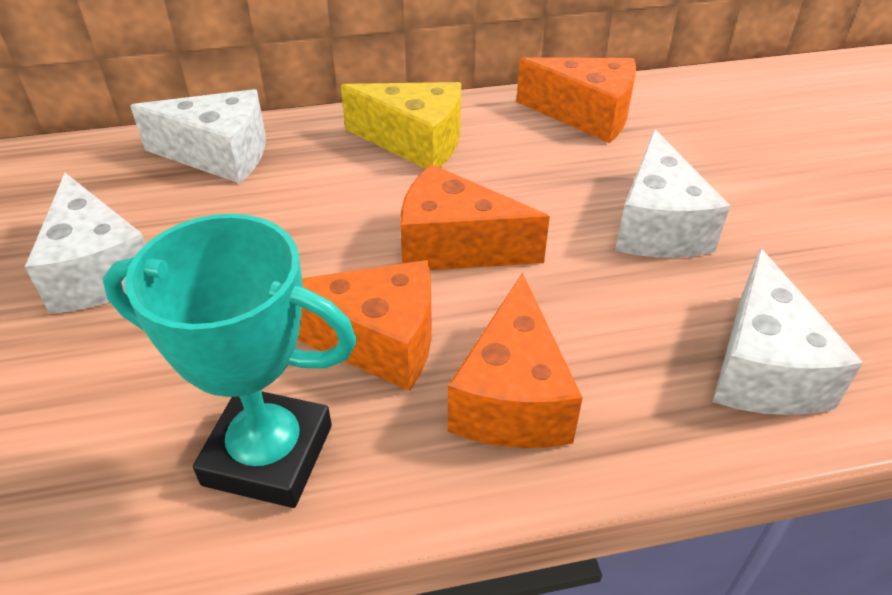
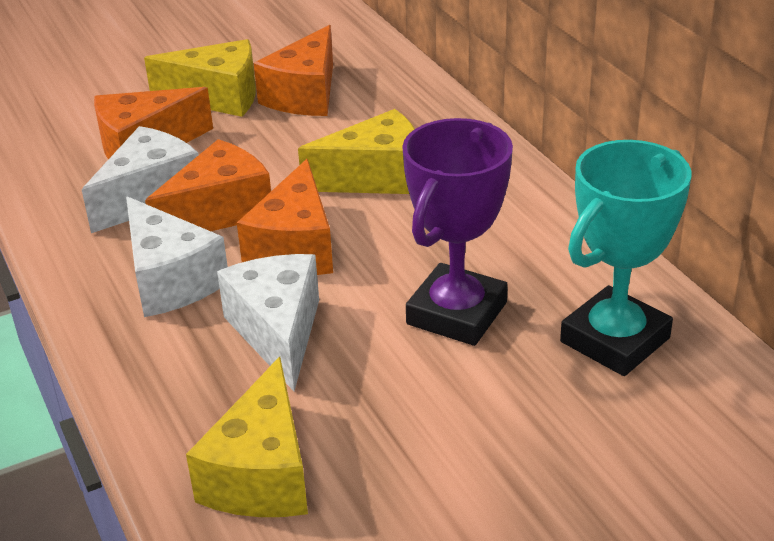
purple trophy: none = 0 -> [402,118,513,346] = 1
white cheese: [25,173,146,314] [130,89,266,184] [615,129,730,258] [713,248,863,415] = 4 -> [82,126,198,233] [126,196,228,317] [217,254,319,391] = 3
yellow cheese: [341,82,461,169] = 1 -> [144,39,256,117] [186,357,308,517] [298,109,415,194] = 3

